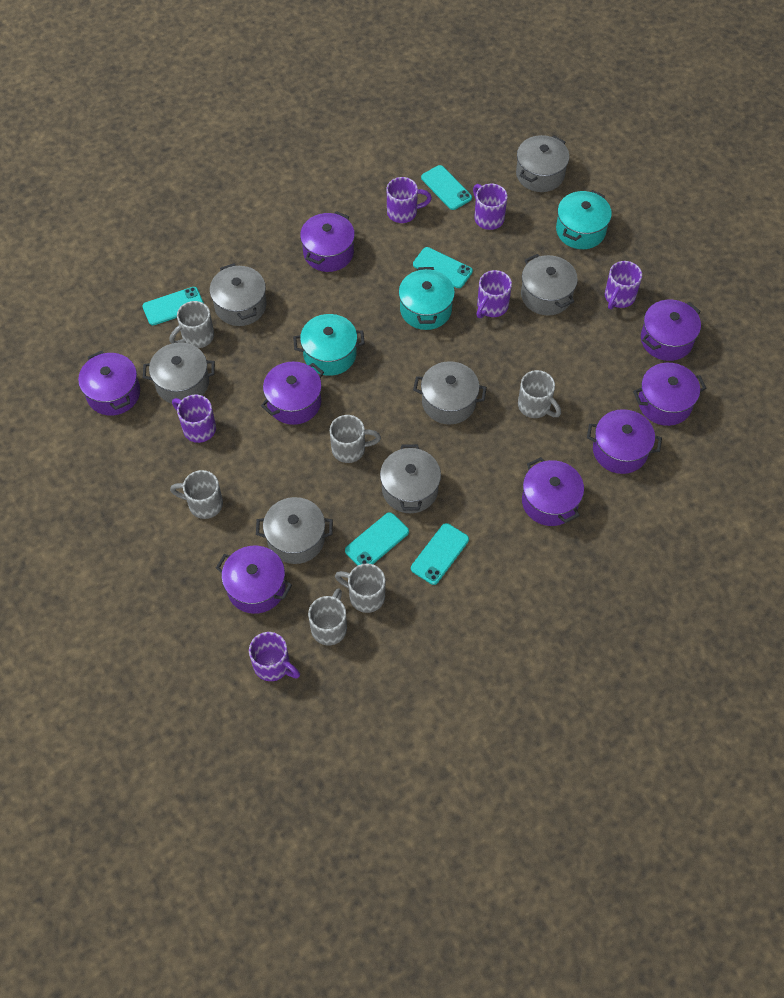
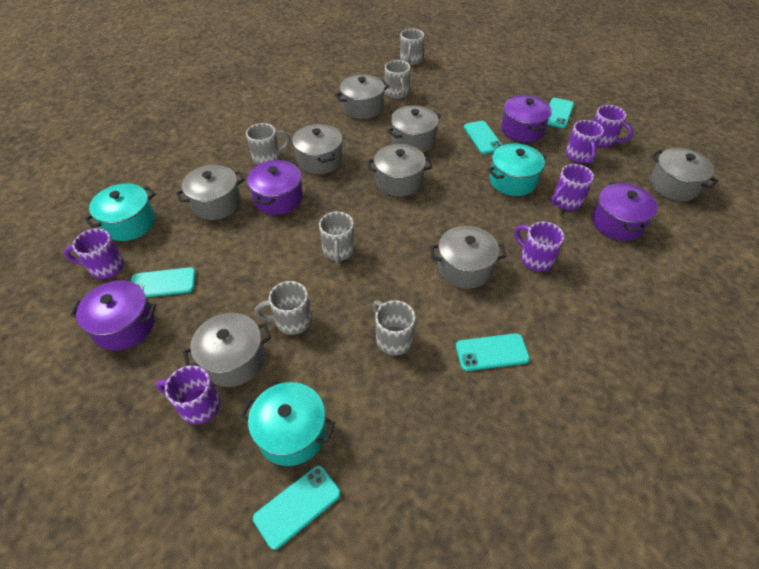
grey pot: [143,342,215,405] [210,263,266,326] [256,497,333,564] [380,444,441,513] [413,361,487,425] [516,135,569,192] [521,254,578,315] = 7 -> [176,165,245,220] [183,313,271,387] [292,124,342,174] [335,75,389,119] [368,144,432,197] [387,105,441,153] [430,226,507,289] [650,148,718,201] = 8
purple pot: [78,351,140,415] [216,546,292,614] [261,362,324,425] [300,211,355,272] [522,457,584,526] [587,409,662,474] [633,363,706,426] [641,300,701,361] = 8 -> [70,280,157,350] [247,159,303,215] [501,95,552,142] [592,182,658,241] = 4

